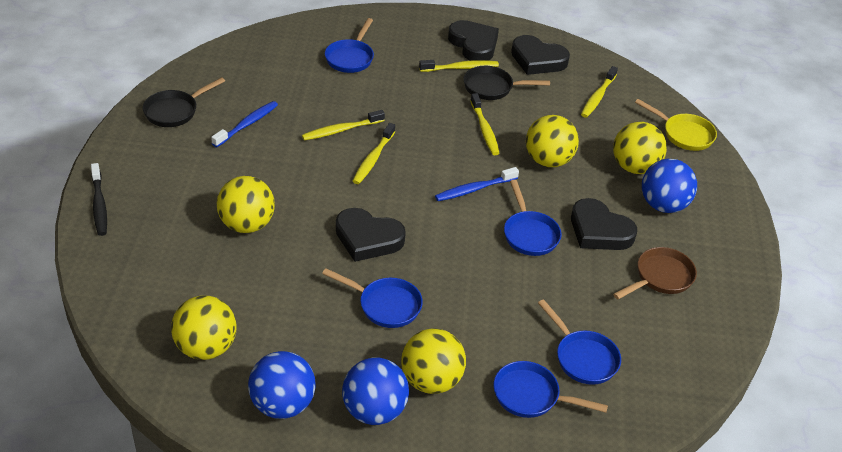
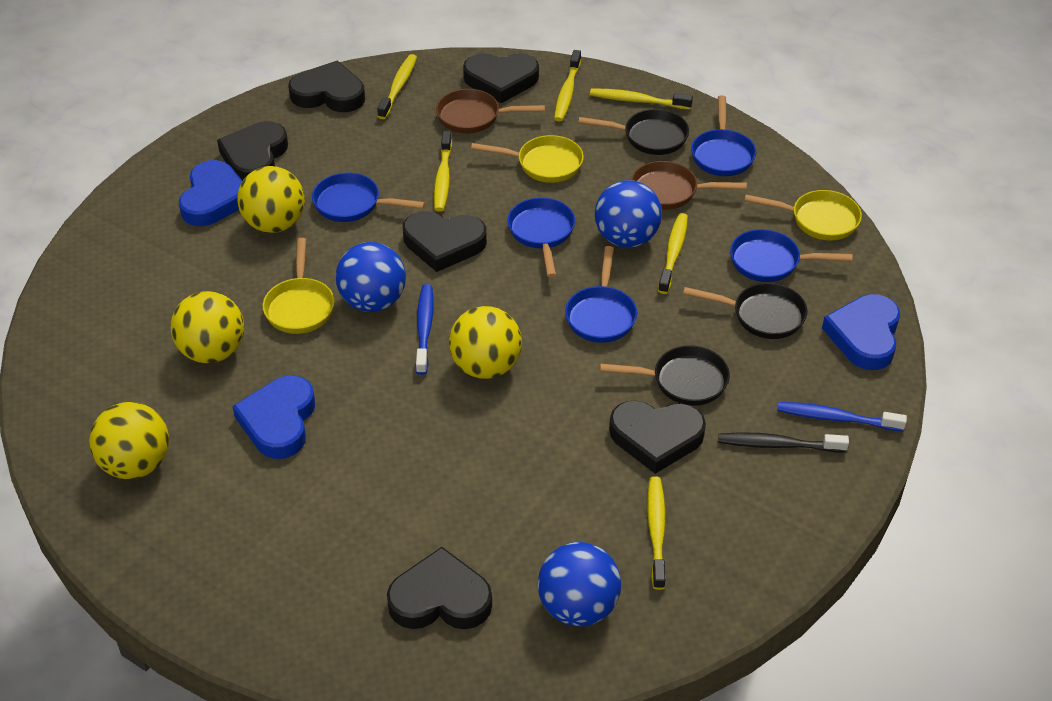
black heart: [336,208,406,262] [448,20,499,61] [511,35,570,75] [571,198,637,250] = 4 -> [217,121,288,181] [288,61,365,112] [387,547,492,629] [403,211,487,272] [463,53,539,103] [609,401,706,474] = 6
black pan: [143,77,225,127] [463,66,550,100] = 2 -> [579,109,689,155] [600,345,730,406] [683,283,807,339] = 3
blue heart: none = 0 -> [179,160,242,226] [232,375,315,459] [822,294,900,370] = 3
brown pan: [613,247,697,299] = 1 -> [436,89,545,133] [631,161,747,210] = 2
yellow ball: [171,296,237,360] [217,176,275,233] [401,328,466,394] [526,115,579,167] [613,122,667,174] = 5 -> [89,402,169,479] [171,291,244,363] [237,166,305,233] [449,306,522,379] = 4
yellow pan: [635,99,717,151] = 1 -> [263,238,335,334] [471,135,584,183] [744,190,862,241] = 3
yellow toothbrush: [302,110,385,141] [353,123,395,184] [419,60,499,72] [470,93,500,155] [581,66,618,118] = 5 -> [377,54,417,119] [434,131,452,212] [554,50,581,122] [590,88,693,110] [647,476,666,590] [658,213,688,294] = 6

